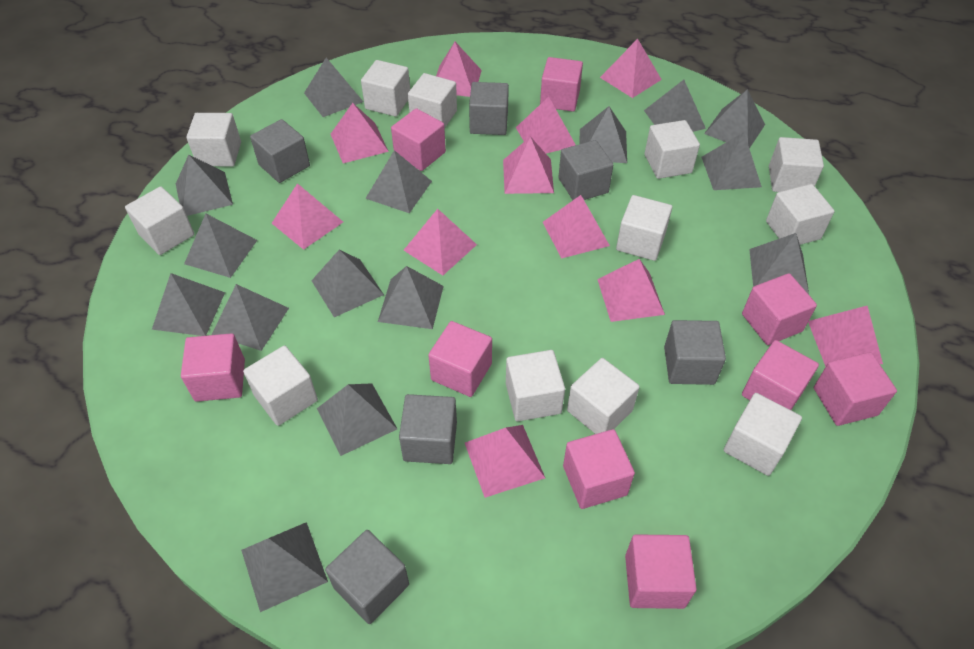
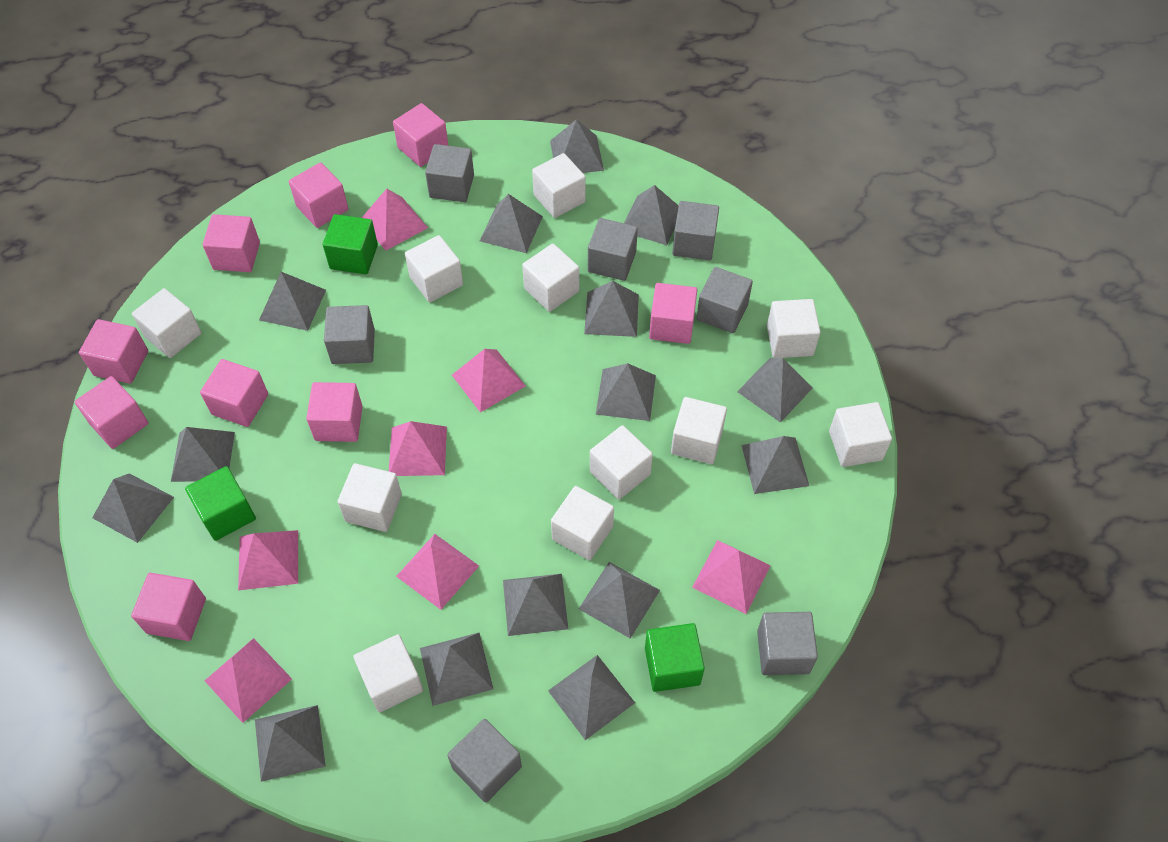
green cube: none = 0 -> [185,466,256,541] [323,214,378,274] [645,623,705,692] = 3
grey cube: [250,119,310,183] [325,530,409,624] [399,394,457,464] [469,82,509,135] [559,140,613,200] [664,320,726,385] = 6 -> [324,305,375,364] [425,144,474,202] [447,719,522,803] [588,218,638,281] [672,201,719,260] [696,267,753,333] [757,612,818,675] = 7
pink pyramid: [272,183,343,250] [331,103,389,163] [404,209,477,275] [436,42,482,97] [465,425,545,498] [503,136,554,194] [516,97,576,154] [543,195,610,259] [597,259,665,322] [600,39,662,98] [808,305,883,367] = 11 -> [205,638,292,723] [238,530,298,590] [362,189,428,251] [389,421,447,476] [396,534,479,610] [452,349,525,413] [692,540,771,614] = 7
white cube: [125,186,194,255] [186,113,241,167] [243,345,318,426] [361,60,410,117] [408,73,457,128] [506,350,565,421] [567,358,640,434] [616,195,672,261] [644,120,700,179] [724,393,802,476] [766,184,835,245] [769,137,824,192] = 12 -> [132,288,201,358] [337,463,402,532] [353,634,423,712] [405,235,463,303] [522,244,579,312] [532,153,586,218] [551,486,614,561] [590,425,653,500] [671,397,727,464] [767,299,820,358] [829,402,892,467] = 11

